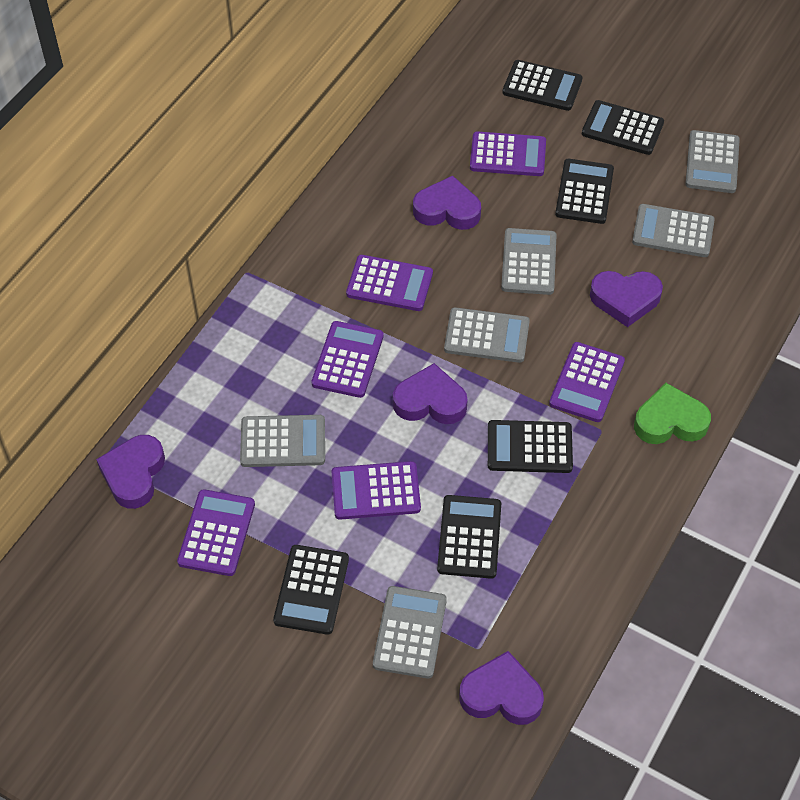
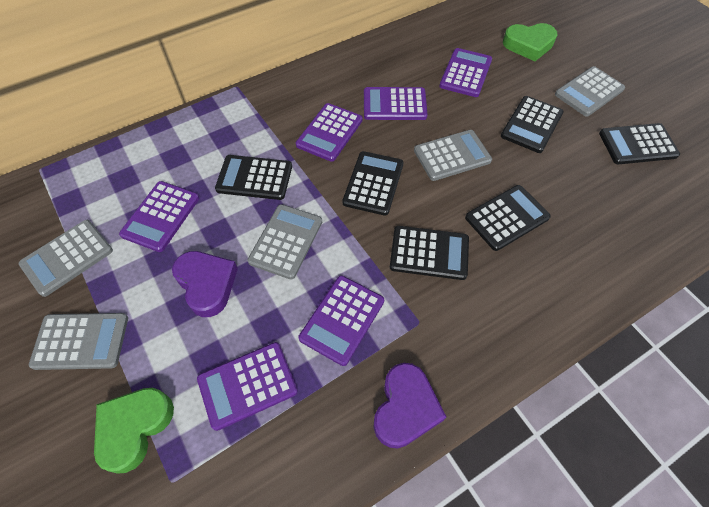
green heart: [634,383,711,444] = 1 -> [94,388,174,474] [503,23,558,61] = 2
grey calculator: [240,415,325,467] [373,586,447,679] [444,307,530,363] [501,228,557,295] [632,204,715,257] [685,130,740,193] = 6 -> [19,220,113,297] [29,313,128,370] [247,204,322,279] [414,130,492,181] [555,66,625,117] = 5
purple heart: [96,435,165,509] [393,363,468,424] [413,176,481,230] [459,651,544,725] [590,271,663,327] = 5 -> [172,251,238,317] [373,363,446,449] = 2

